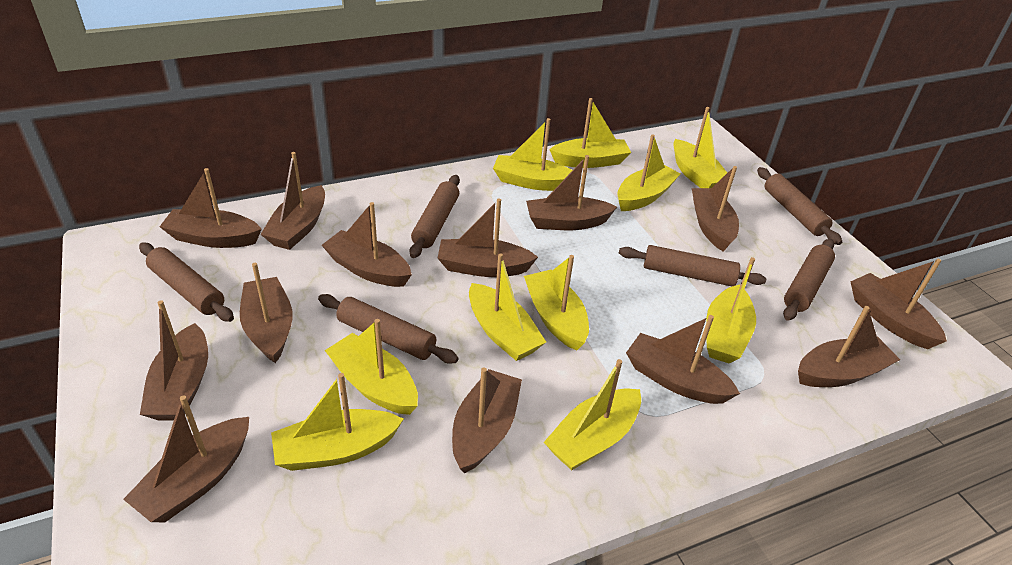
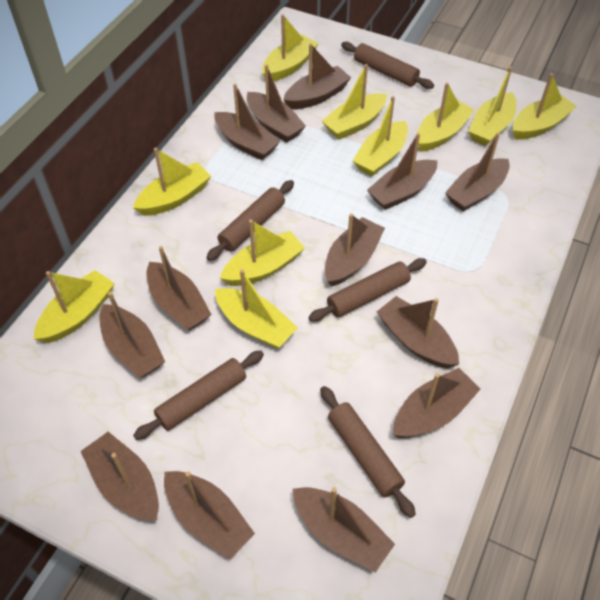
brown rolling pin: [139,243,234,322] [318,294,459,364] [410,175,460,258] [619,245,766,286] [757,167,842,245] [783,239,835,321] = 6 -> [133,350,264,440] [206,180,294,261] [309,258,427,322] [320,386,416,518] [341,42,434,89] = 5

